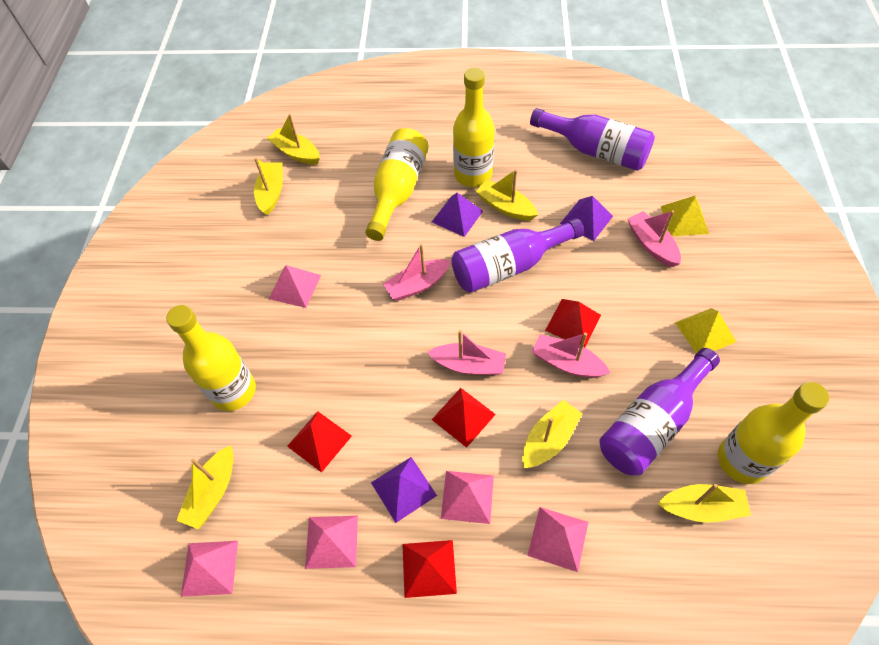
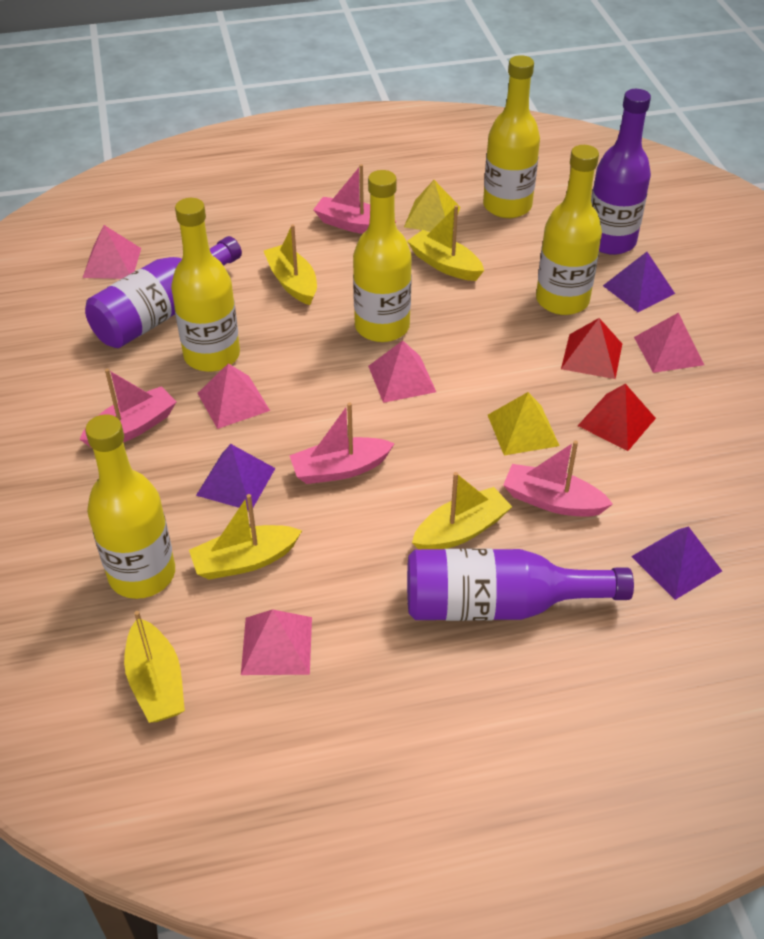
red pyramid: [287,411,352,473] [402,540,457,598] [432,388,496,448] [545,299,601,347] = 4 -> [561,318,622,379] [578,384,656,451] = 2
yellow boat: [176,445,233,529] [254,158,283,215] [267,114,320,165] [476,169,538,221] [522,400,583,468] [657,484,751,523] = 6 -> [124,611,185,723] [189,494,302,580] [264,224,317,305] [407,205,484,281] [412,472,512,549] = 5
yellow bottle: [166,305,256,411] [365,128,429,241] [453,68,495,187] [718,382,829,484] = 4 -> [85,414,175,599] [171,198,240,372] [353,170,412,342] [483,55,540,218] [536,145,602,315] = 5

